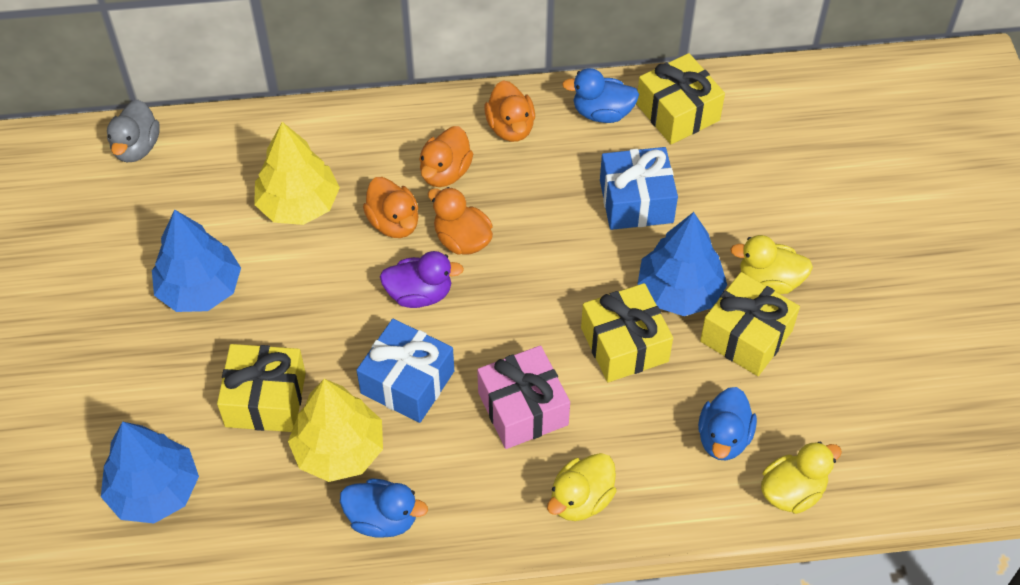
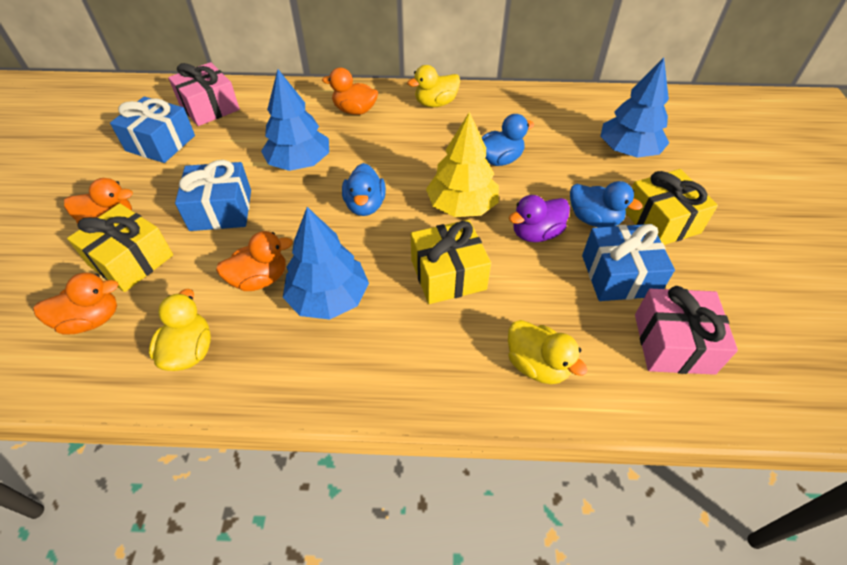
blue gift: [357,319,454,423] [600,147,678,230] = 2 -> [110,97,195,163] [175,160,251,231] [582,224,675,301] = 3
grey duck: [107,100,160,162] = 1 -> none = 0
pink gift: [477,345,570,449] = 1 -> [168,62,240,126] [635,286,738,375] = 2
yellow gift: [217,344,306,432] [581,283,673,382] [636,53,725,144] [700,272,800,376] = 4 -> [67,203,173,292] [411,220,491,304] [625,169,718,245] = 3
yellow tree: [254,122,340,225] [288,379,383,482] = 2 -> [426,112,499,217] = 1

